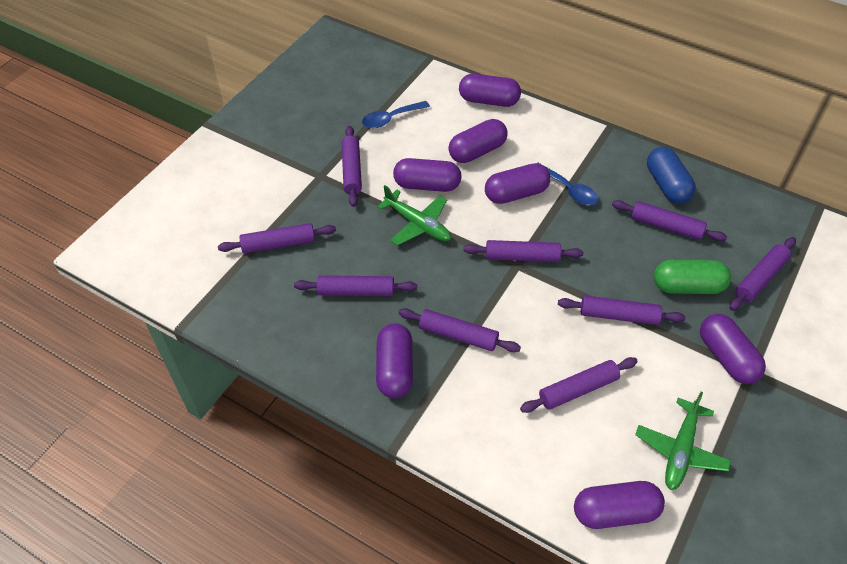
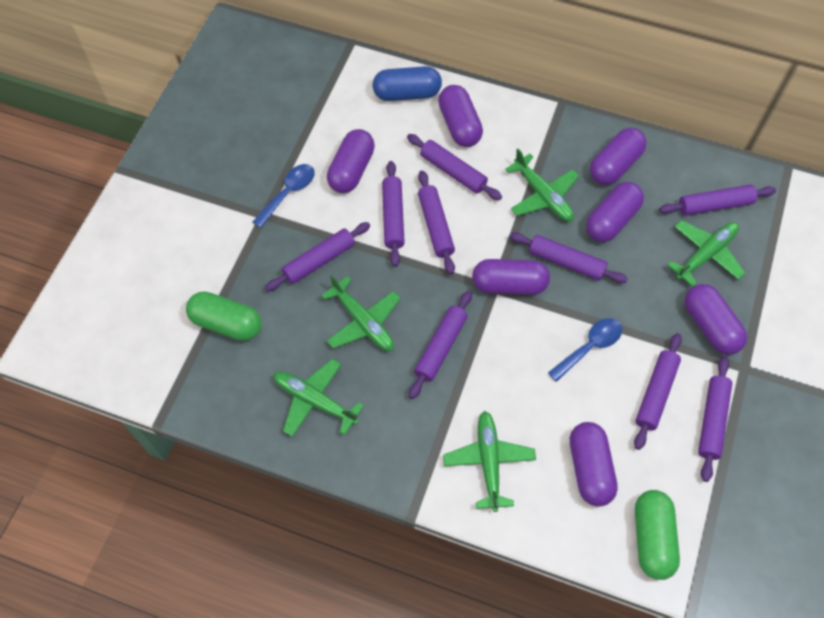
green capsule: [654,260,731,294] = 1 -> [186,291,262,341] [635,490,680,580] = 2
green plane: [377,185,451,246] [635,392,731,490] = 2 -> [274,359,364,437] [321,275,400,351] [443,411,536,512] [505,149,579,222] [667,220,745,287] = 5

